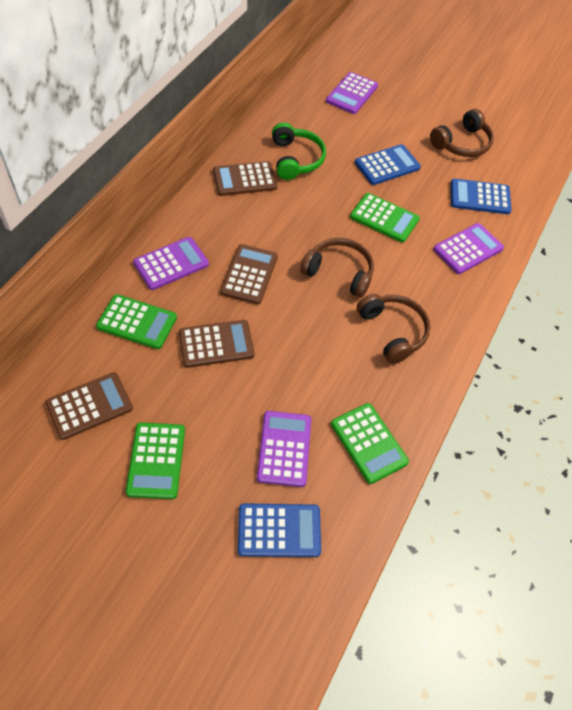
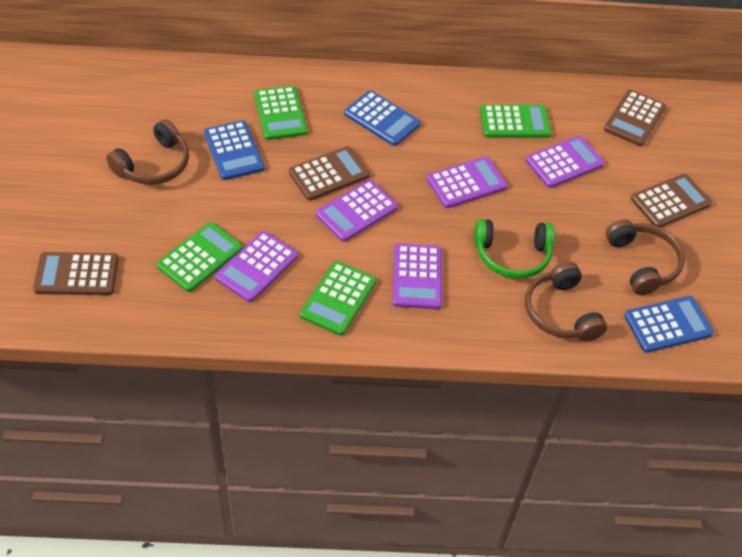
purple calculator: [133,237,209,290] [257,411,311,487] [326,72,378,114] [434,223,504,274] = 4 -> [215,231,298,302] [316,180,398,242] [393,243,442,309] [427,157,507,208] [526,136,605,188] = 5

